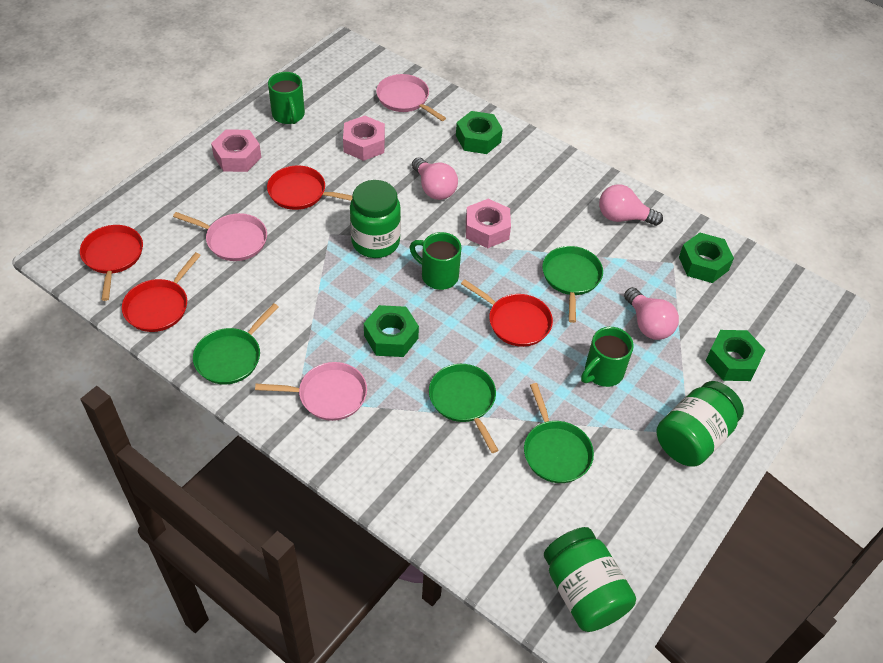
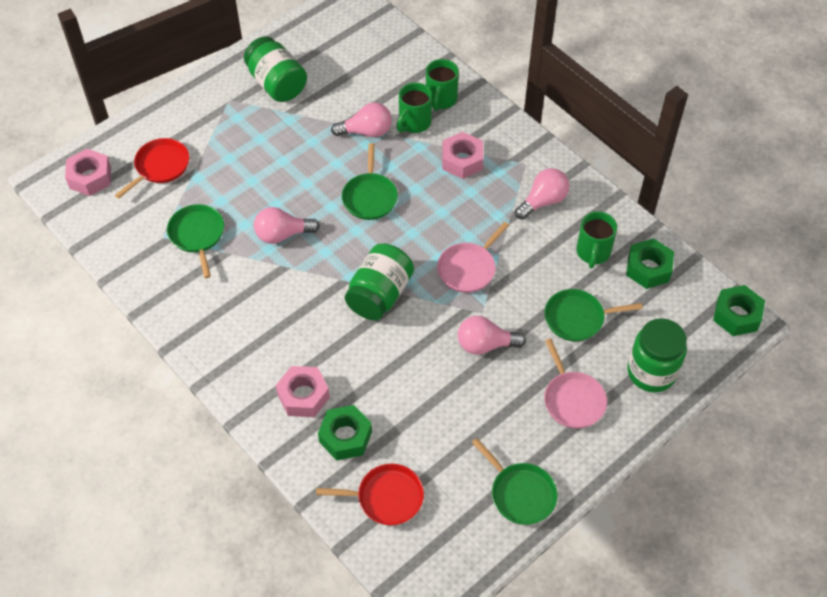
green nut: [364,305,419,357] [456,111,503,154] [679,233,734,283] [706,330,765,381] = 4 -> [318,405,372,460] [626,238,674,289] [713,285,765,336] = 3
pink light bulb: [412,157,458,200] [599,184,663,226] [624,287,679,340] = 3 -> [254,207,320,244] [331,102,392,137] [458,316,526,355] [515,168,569,220] = 4
pink pan: [173,212,267,261] [255,362,367,421] [376,74,446,121] = 3 -> [437,222,509,293] [544,339,607,429] = 2
red pan: [80,225,143,301] [122,252,201,332] [267,165,352,210] [461,279,553,347] = 4 -> [115,138,189,199] [316,464,424,525] = 2

